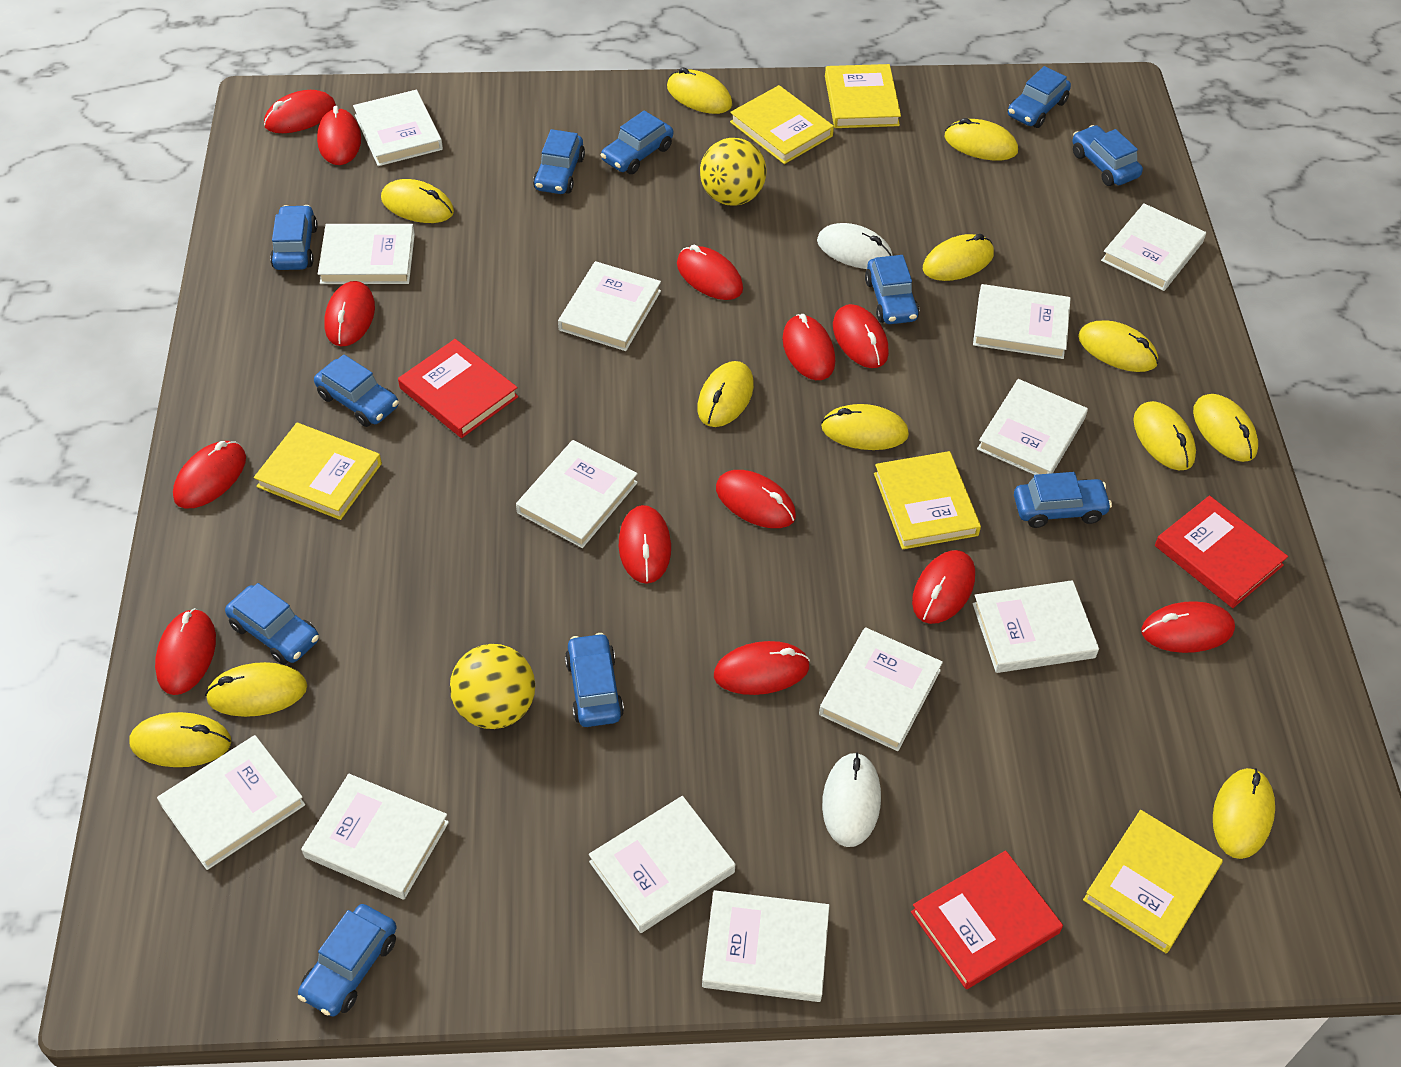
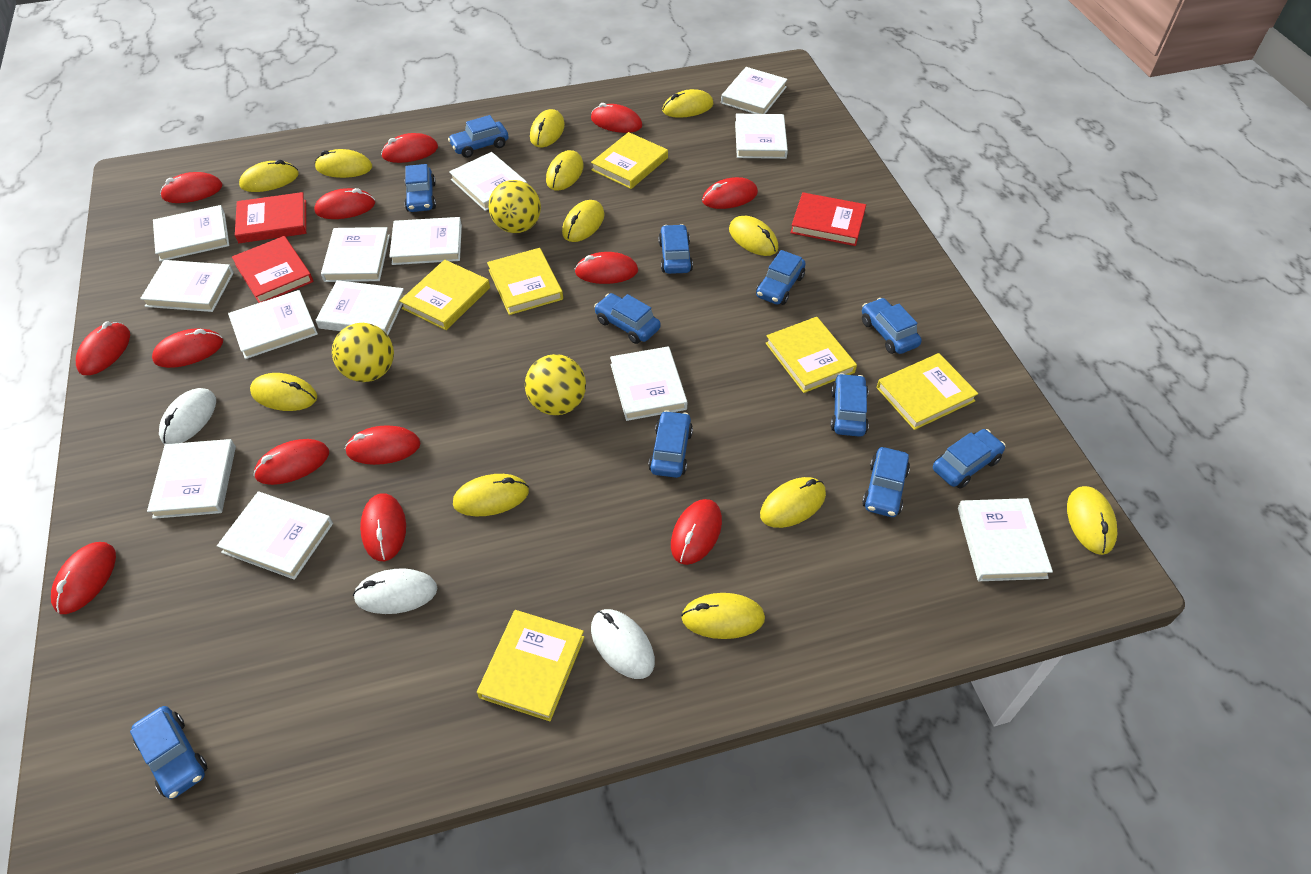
white mouse: [817,223,893,269] [822,752,881,847] = 2 -> [159,388,216,444] [353,568,437,614] [591,609,655,679] = 3
yellow ball: [450,644,535,729] [700,138,766,206] = 2 -> [332,323,394,382] [488,180,541,233] [525,354,586,415] = 3
yellow book: [254,423,382,520] [730,85,834,164] [825,64,901,128] [874,451,981,550] [1083,810,1223,953] = 5 -> [399,260,490,330] [477,610,585,721] [487,248,563,315] [591,132,668,189] [766,317,857,393] [877,353,978,430] = 6

